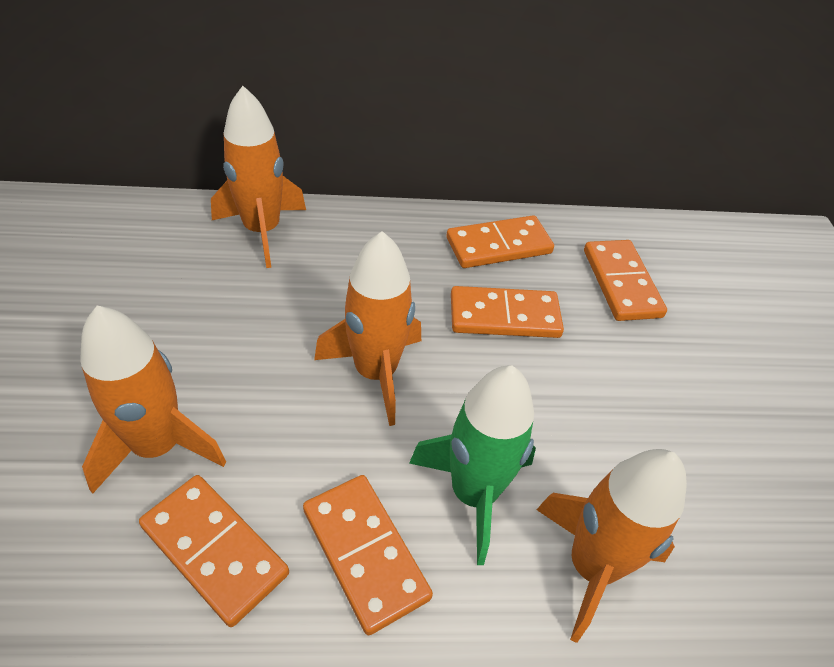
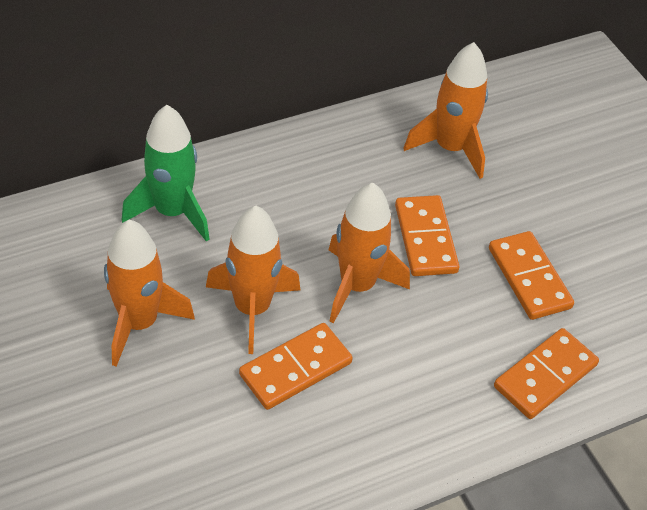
orange domino: [139,475,289,627] [303,475,433,635] [446,215,554,268] [451,286,564,338] [584,240,667,321] = 5 -> [239,323,353,410] [395,195,459,276] [489,231,574,320] [494,328,599,419] = 4

